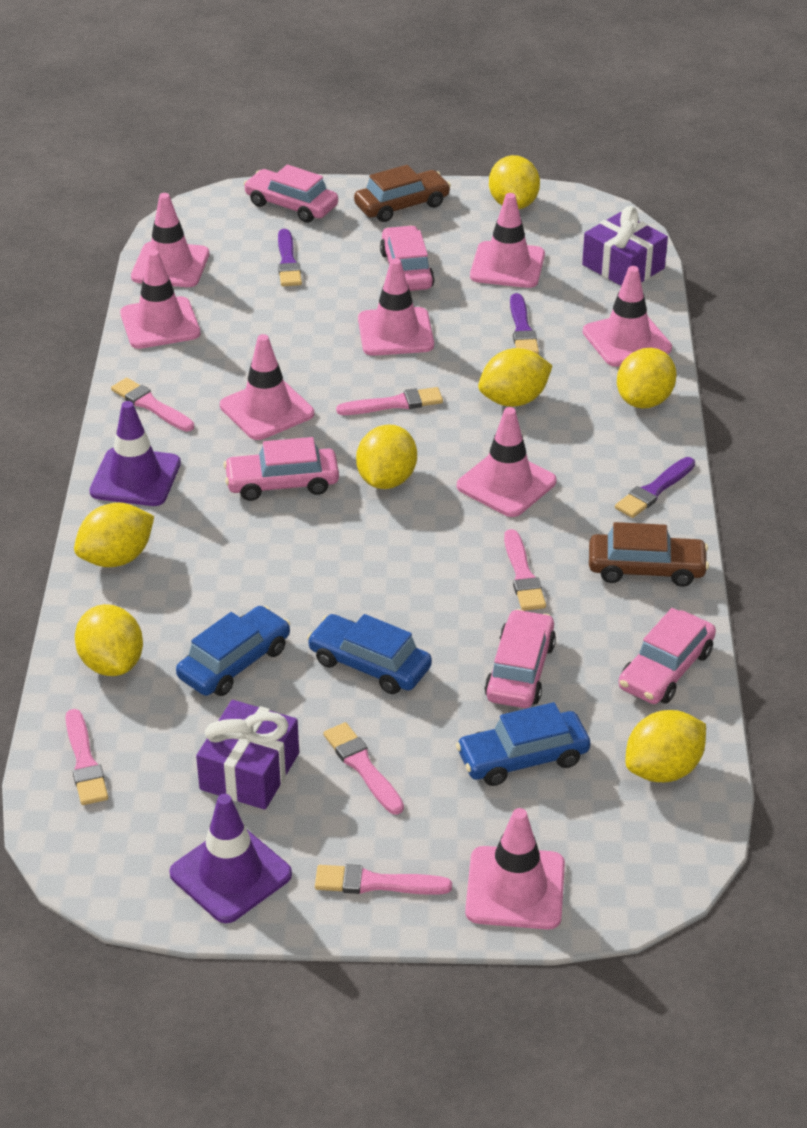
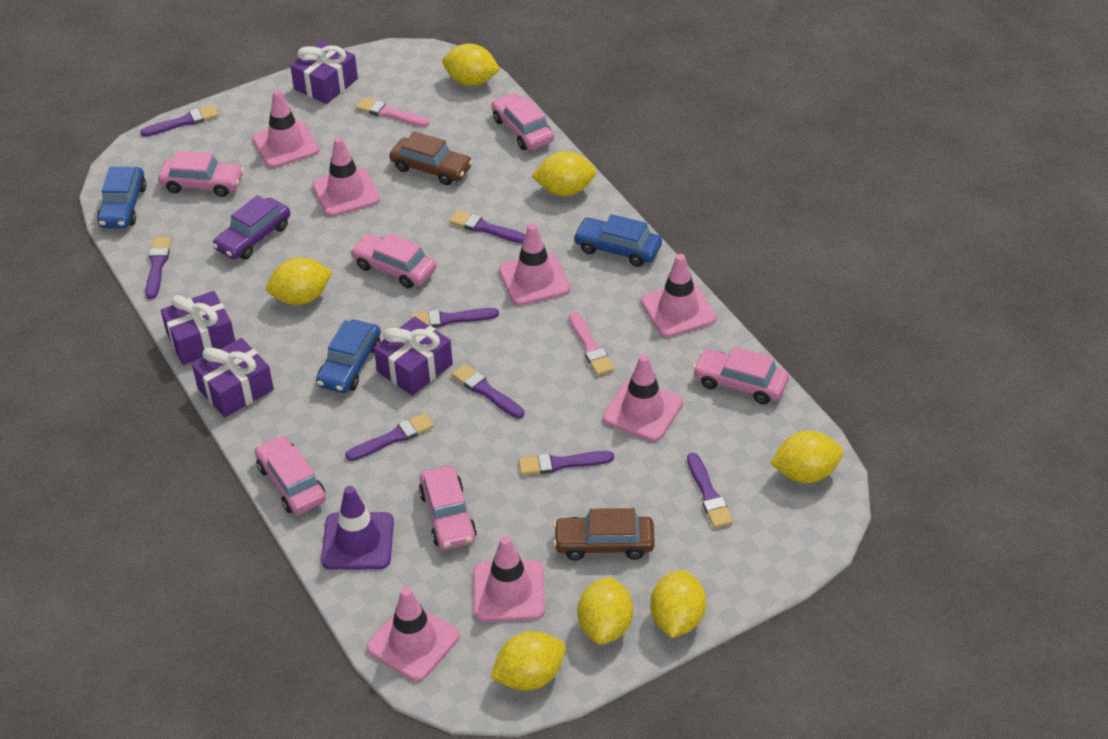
pink brush: [65,709,108,805] [111,378,194,432] [315,864,452,895] [323,722,404,815] [336,387,443,415] [504,529,546,611] = 6 -> [356,98,429,127] [569,312,614,376] = 2
pink car: [223,437,339,501] [244,165,338,223] [380,225,435,291] [484,609,556,708] [619,608,716,704] = 5 -> [158,151,244,197] [255,435,326,515] [350,233,436,289] [419,465,477,550] [491,93,554,150] [693,347,789,404] = 6
pink traffic cone: [120,250,201,349] [131,193,209,287] [220,334,314,440] [358,258,434,356] [457,407,557,517] [465,808,565,930] [470,193,545,288] [583,266,672,367] = 8 -> [252,90,320,168] [312,137,380,217] [366,587,459,681] [473,536,545,622] [499,224,570,305] [603,354,683,442] [641,254,717,337] = 7
purple brush: [278,229,302,286] [510,293,539,354] [615,457,695,518] = 3 -> [140,105,219,137] [145,237,171,299] [345,413,434,461] [410,308,499,328] [449,210,526,244] [452,364,525,419] [519,451,614,475] [687,453,733,528] = 8
purple car: none = 0 -> [212,195,290,260] = 1
purple gift: [196,700,299,810] [582,206,668,286] = 2 -> [161,291,235,365] [192,338,274,417] [290,41,358,104] [374,317,453,396] = 4
purple traffic cone: [89,401,181,506] [169,794,292,923] = 2 -> [321,486,394,570] = 1

